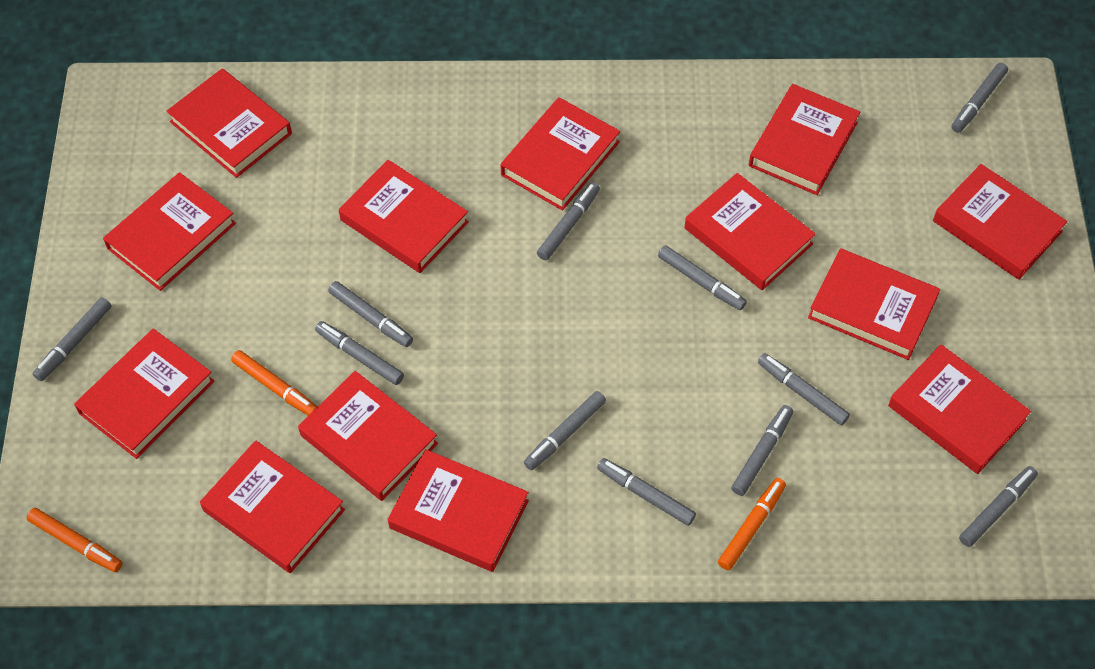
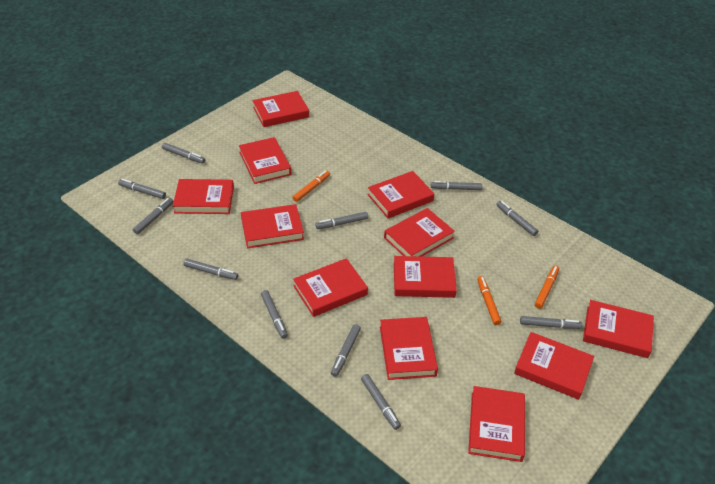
red book: [74,329,215,459] [103,172,236,291] [167,68,292,178] [200,440,345,573] [298,371,438,501] [339,160,469,273] [388,449,529,572] [500,97,620,211] [684,173,816,290] [749,84,860,195] [808,248,940,360] [888,345,1031,474] [933,164,1067,280] = 13 -> [173,179,234,214] [239,137,291,184] [241,204,304,248] [253,91,309,127] [293,258,368,317] [367,171,434,218] [380,317,438,380] [384,208,455,257] [394,256,457,298] [468,386,525,462] [514,332,594,400] [583,300,654,358] = 12

